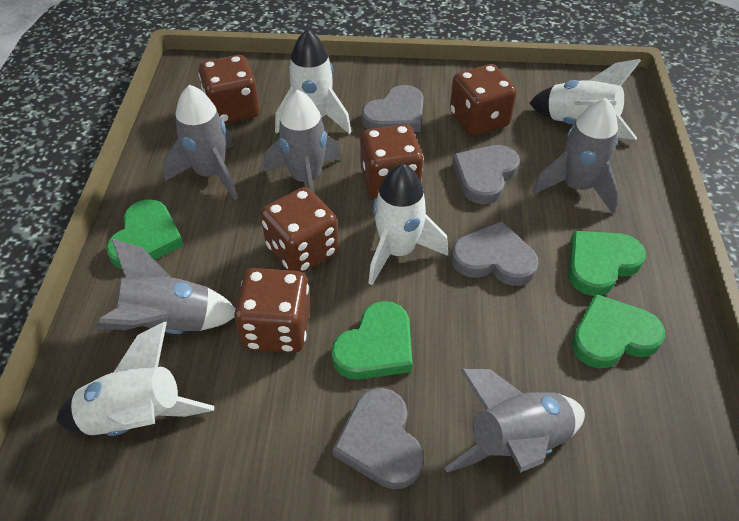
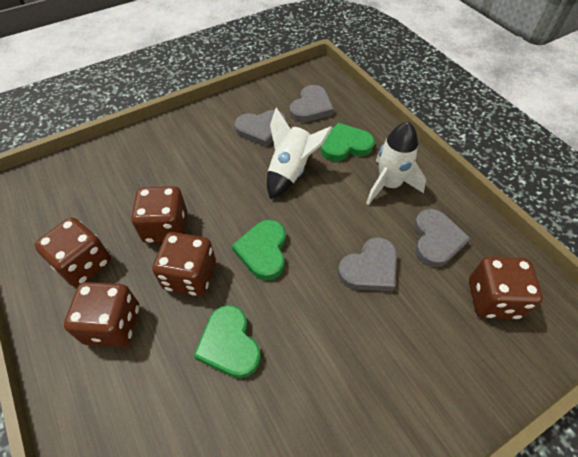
green heart: [106,200,184,269] [331,301,412,380] [568,231,646,296] [572,294,665,369] = 4 -> [194,305,261,378] [232,220,286,280] [321,123,375,161] = 3
grey rocket: [95,239,235,334] [163,85,238,200] [263,90,342,193] [445,369,585,473] [532,98,620,214] = 5 -> none = 0
white rocket: [56,322,214,436] [275,29,351,134] [369,163,448,285] [529,59,641,140] = 4 -> [267,107,332,199] [366,121,426,205] = 2

